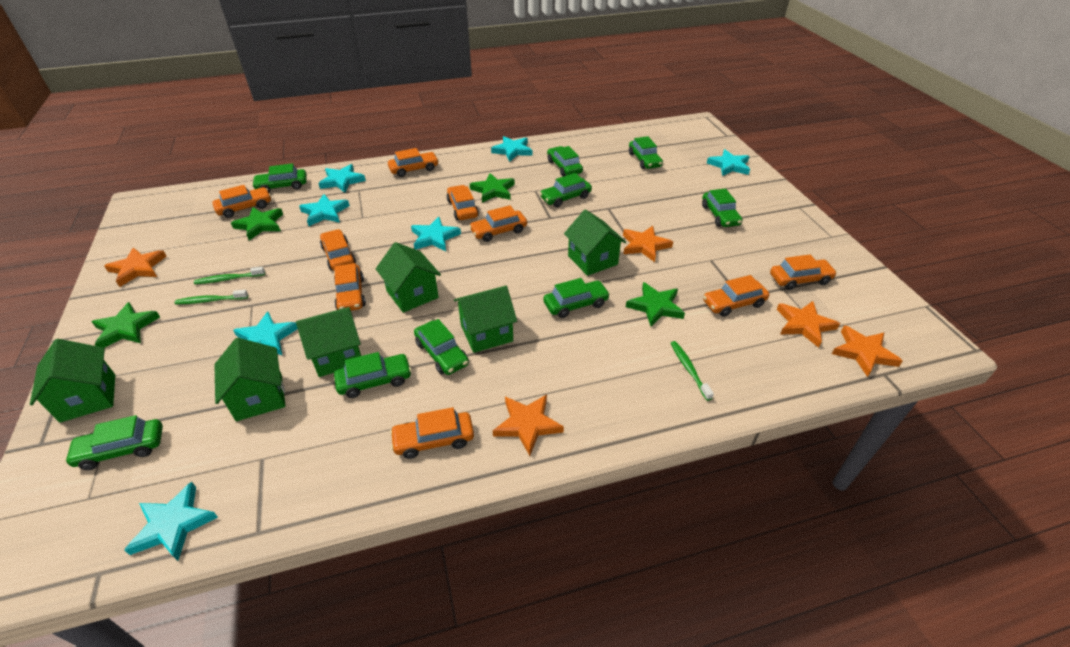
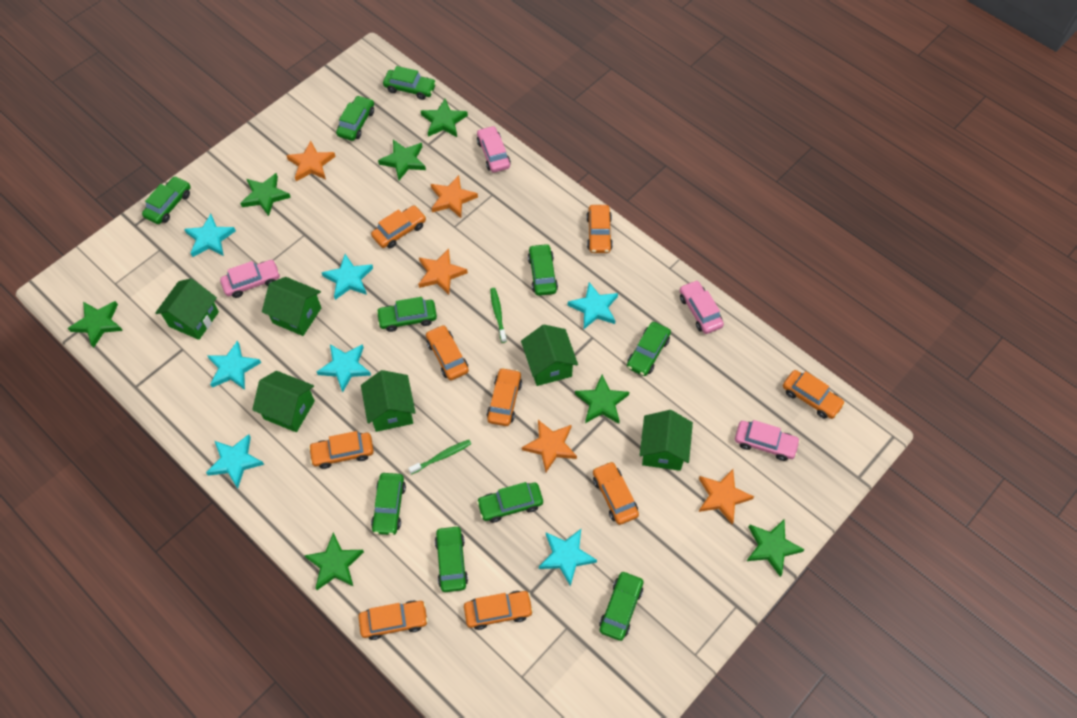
green car: [64,415,163,470] [252,163,307,192] [334,352,412,398] [414,319,469,375] [539,173,592,207] [543,278,610,318] [547,146,583,177] [629,136,663,169] [702,188,742,227] = 9 -> [142,176,191,224] [336,95,374,141] [371,473,406,535] [376,297,437,332] [383,66,436,100] [435,525,468,592] [477,482,543,523] [528,244,558,296] [599,571,643,641] [627,322,671,376] = 10
green star: [91,302,160,348] [231,207,283,240] [470,173,515,203] [626,282,685,327] = 4 -> [68,301,123,348] [240,173,291,216] [304,533,364,590] [378,140,426,180] [421,99,468,137] [575,375,629,424] [747,520,805,577] = 7
green toothbrush: [175,290,248,304] [194,267,265,284] [671,341,714,401] = 3 -> [408,440,471,475] [490,288,507,343] = 2
pink car: none = 0 -> [220,260,280,298] [477,126,511,172] [680,280,724,334] [735,420,800,461] = 4

